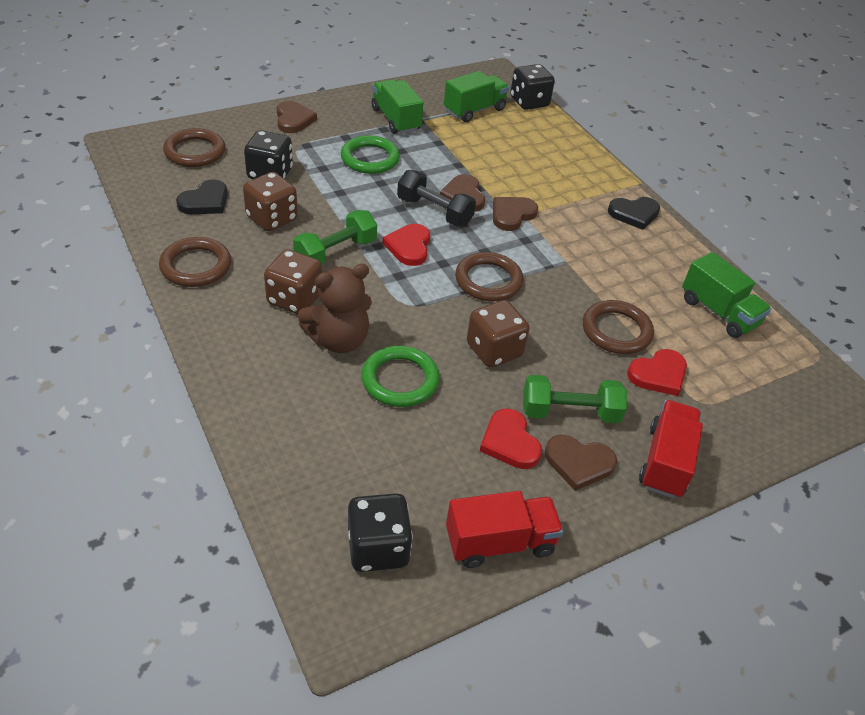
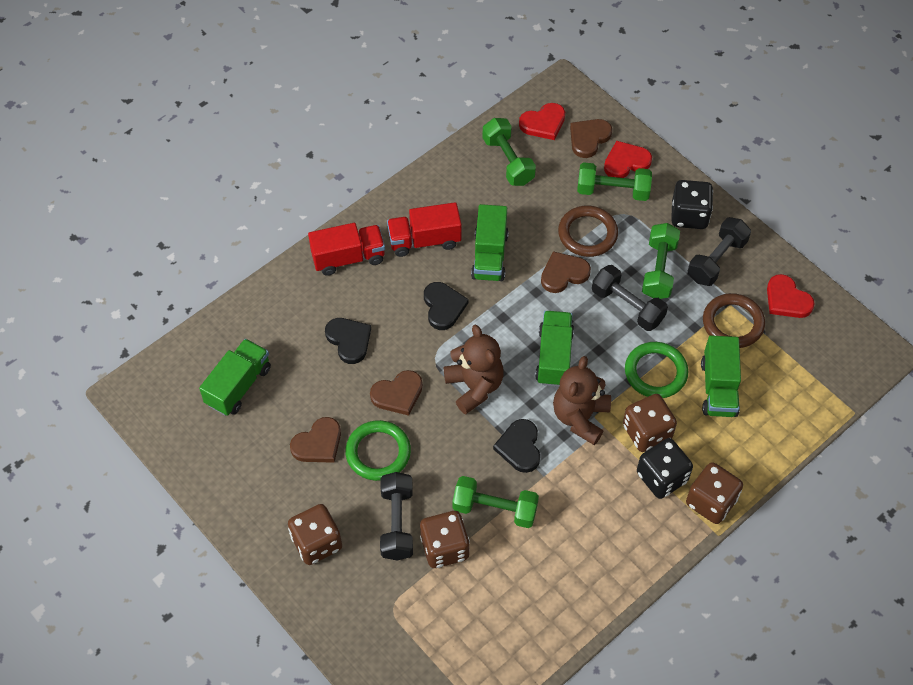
black dice: [244,130,293,179] [348,493,413,572] [510,64,555,110] = 3 -> [637,438,693,499] [671,180,713,229] = 2
black dumbbell: [397,170,476,226] = 1 -> [380,472,413,560] [592,265,668,331] [688,217,751,286] = 3
black heart: [176,179,228,214] [608,197,660,230] = 2 -> [325,318,371,364] [424,282,468,330] [493,419,540,473] = 3
brown dice: [243,172,298,231] [264,249,322,314] [467,300,530,367] = 3 -> [288,504,342,565] [420,511,470,568] [623,394,677,452] [686,462,743,524] = 4
brown ring: [159,237,231,287] [163,128,225,167] [455,252,523,301] [583,300,654,354] = 4 -> [558,206,618,257] [703,293,765,348] = 2
brown teddy bear: [298,264,372,353] = 1 -> [444,325,504,414] [553,356,611,445] = 2
green dumbbell: [293,210,377,265] [523,375,627,423] = 2 -> [452,476,539,528] [482,118,536,186] [577,162,652,201] [642,223,680,299] = 4
green truck: [372,79,423,134] [444,71,509,122] [682,252,772,338] = 3 -> [199,339,271,416] [471,204,509,281] [535,311,574,387] [701,336,741,417] = 4

